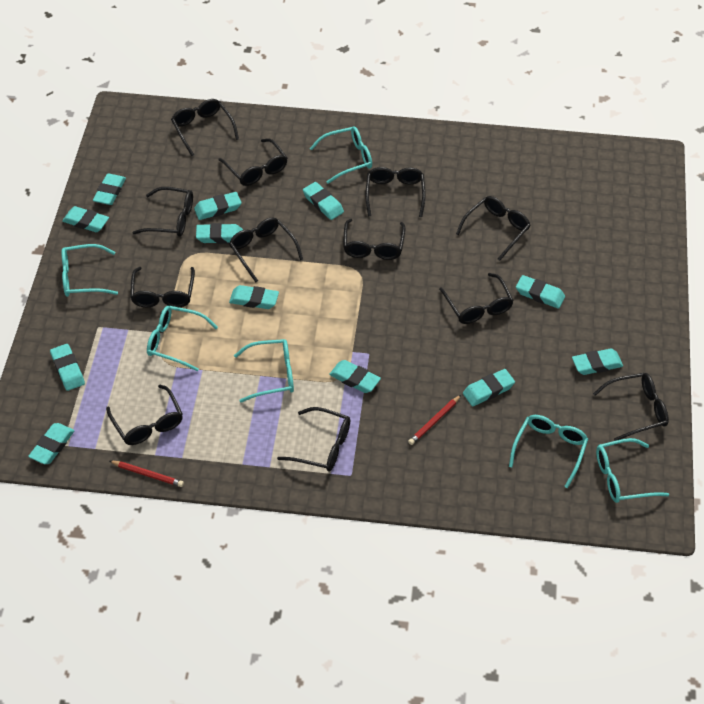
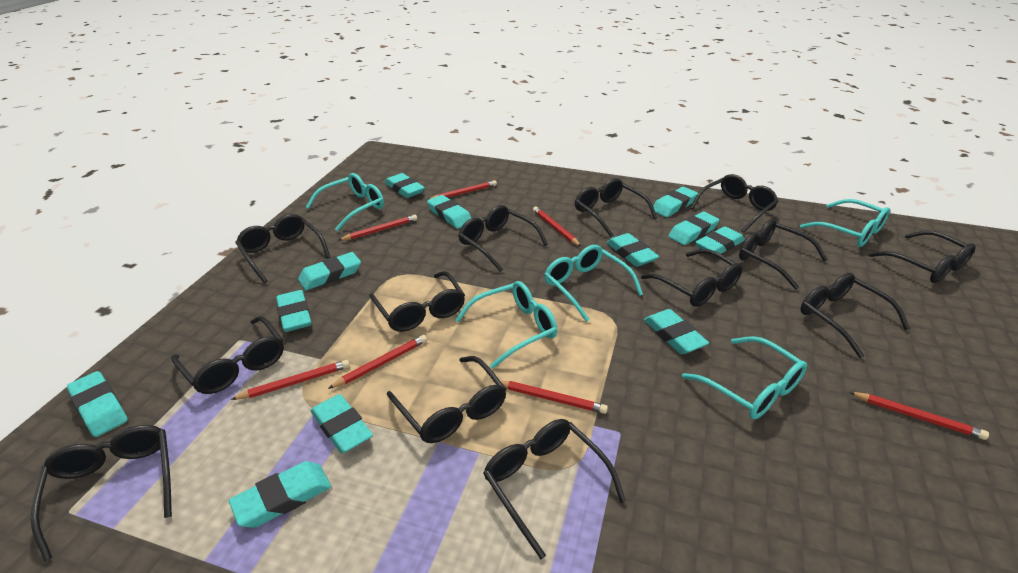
black glasses: [106,385,183,445] [130,267,195,307] [132,187,193,237] [171,99,239,156] [219,138,287,186] [229,217,303,282] [277,407,350,471] [343,219,406,260] [365,167,426,217] [439,273,514,324] [456,196,531,261] [593,373,669,441] = 12 -> [31,425,172,562] [171,316,284,394] [235,214,330,283] [369,271,465,332] [387,356,506,443] [458,205,548,272] [483,419,626,559] [575,178,657,237] [641,249,742,307] [690,174,778,233] [739,219,828,290] [800,273,910,358] [869,231,976,283] = 13
red pencil: [110,461,184,487] [408,395,461,445] = 2 -> [230,360,350,400] [328,335,427,389] [339,215,417,241] [428,180,497,200] [493,381,608,414] [533,207,581,247] [849,392,989,440] = 7
turquoise glasses: [61,244,118,297] [147,306,218,371] [234,339,294,402] [310,126,372,184] [509,415,588,488] [596,438,669,503] = 6 -> [306,173,384,231] [455,281,557,369] [544,245,643,322] [682,336,807,419] [800,199,890,247] = 5

